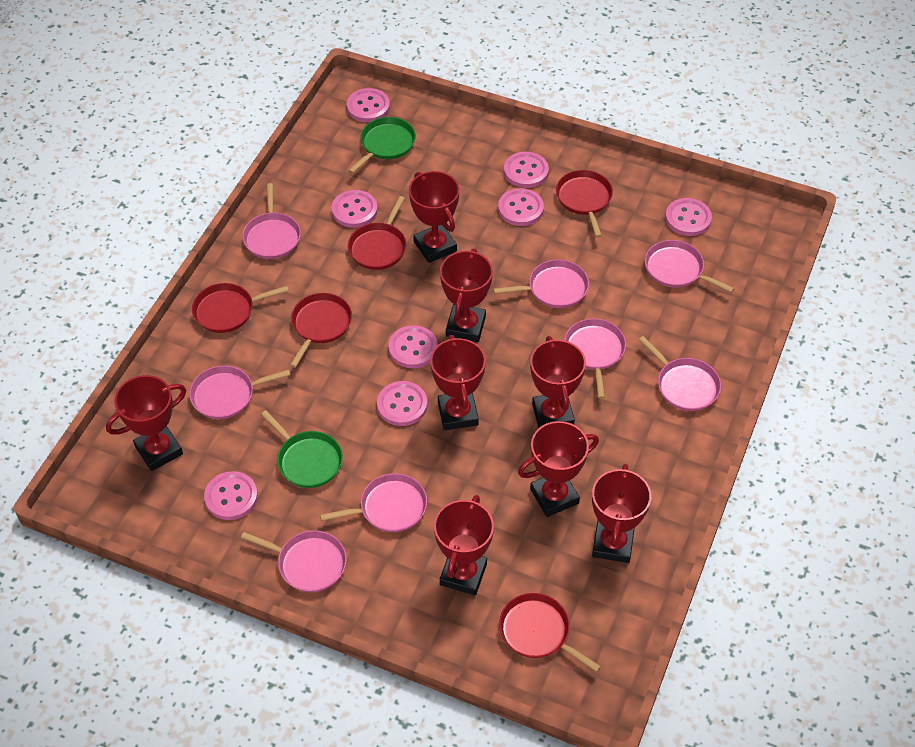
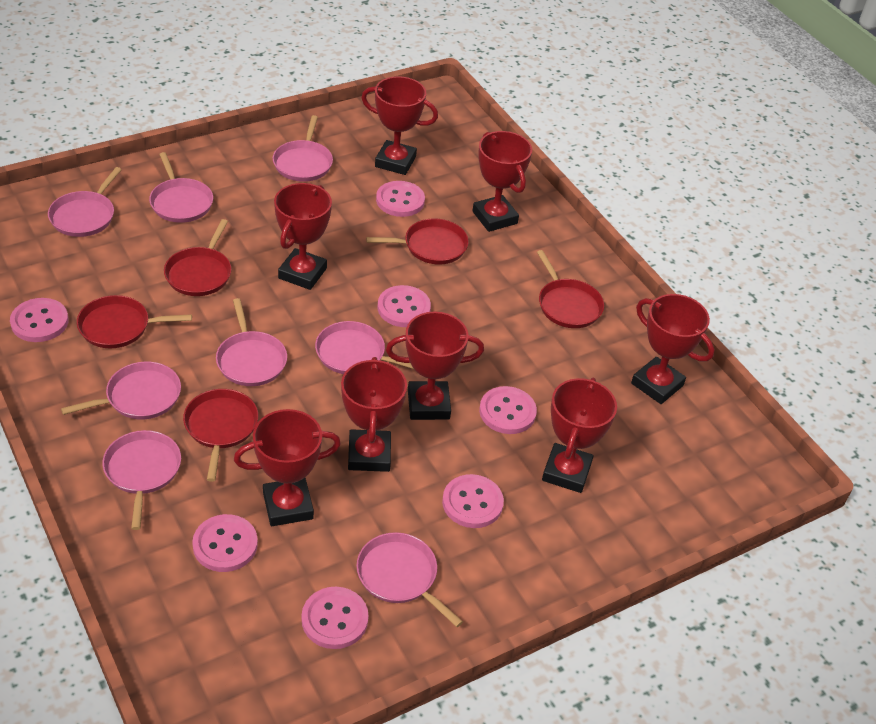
green pan: [261,410,343,488] [348,117,416,173] = 2 -> none = 0
pink button: [204,471,258,520] [331,190,378,228] [347,88,390,122] [377,381,427,426] [388,325,438,368] [498,188,544,226] [504,152,549,188] [665,198,712,236] = 8 -> [10,298,69,342] [192,514,258,572] [302,587,369,649] [376,181,425,217] [378,285,431,327] [442,474,504,528] [479,386,537,434] = 7

